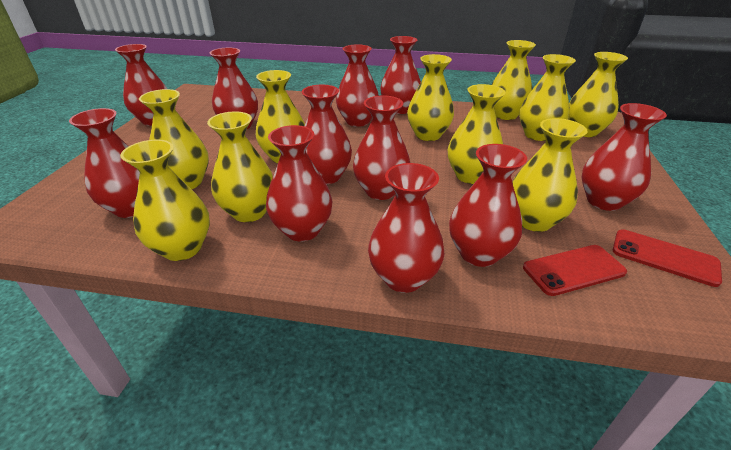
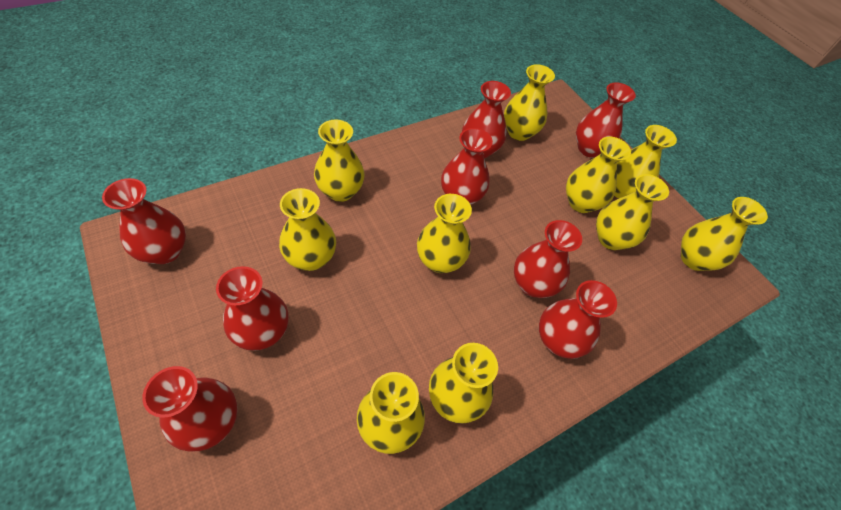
red phone: [523,245,627,296] [613,229,722,287] = 2 -> none = 0
red vase: [69,108,140,218] [115,44,167,126] [210,48,258,129] [266,125,333,241] [302,85,352,184] [336,44,379,127] [353,96,410,200] [368,163,444,293] [380,36,421,114] [449,144,527,267] [581,103,667,211] = 11 -> [102,178,186,264] [142,366,238,452] [216,266,288,351] [441,128,493,205] [462,81,511,158] [514,220,582,298] [539,280,617,359] [576,82,636,158] = 8

